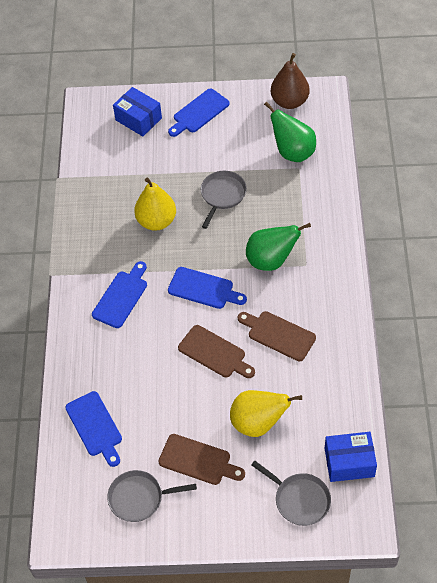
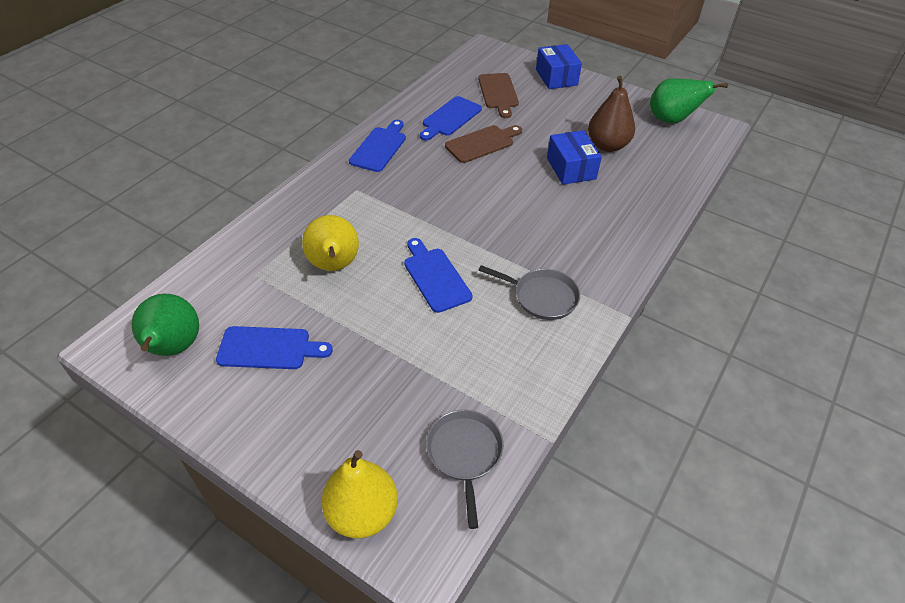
brown cutting board: [158,434,245,485] [178,325,255,378] [238,311,316,361] = 3 -> [445,125,522,163] [478,73,519,118] = 2
grey pan: [107,470,197,522] [201,171,247,229] [251,461,331,526] = 3 -> [426,410,504,529] [479,265,580,320] = 2

